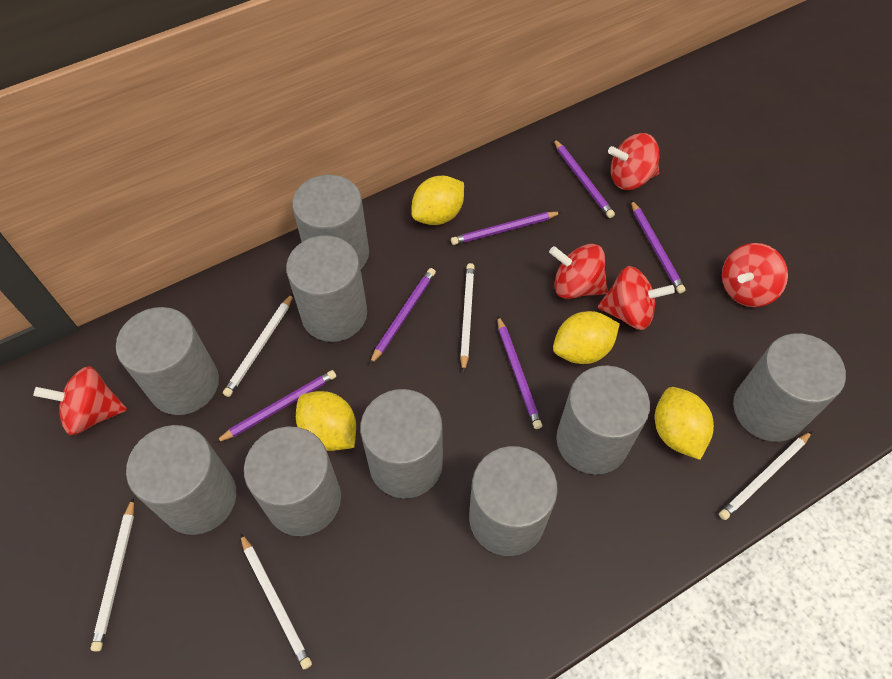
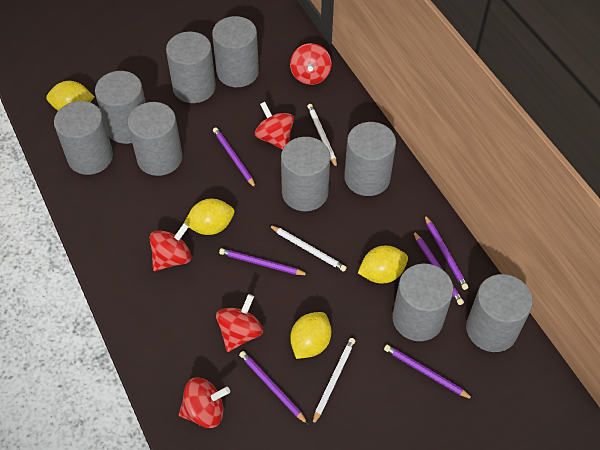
white pencil: [91,498,134,652] [223,294,293,397] [240,533,312,669] [460,263,475,373] [719,431,812,520] = 5 -> [269,225,347,272] [307,104,338,169] [312,338,355,426] = 3

